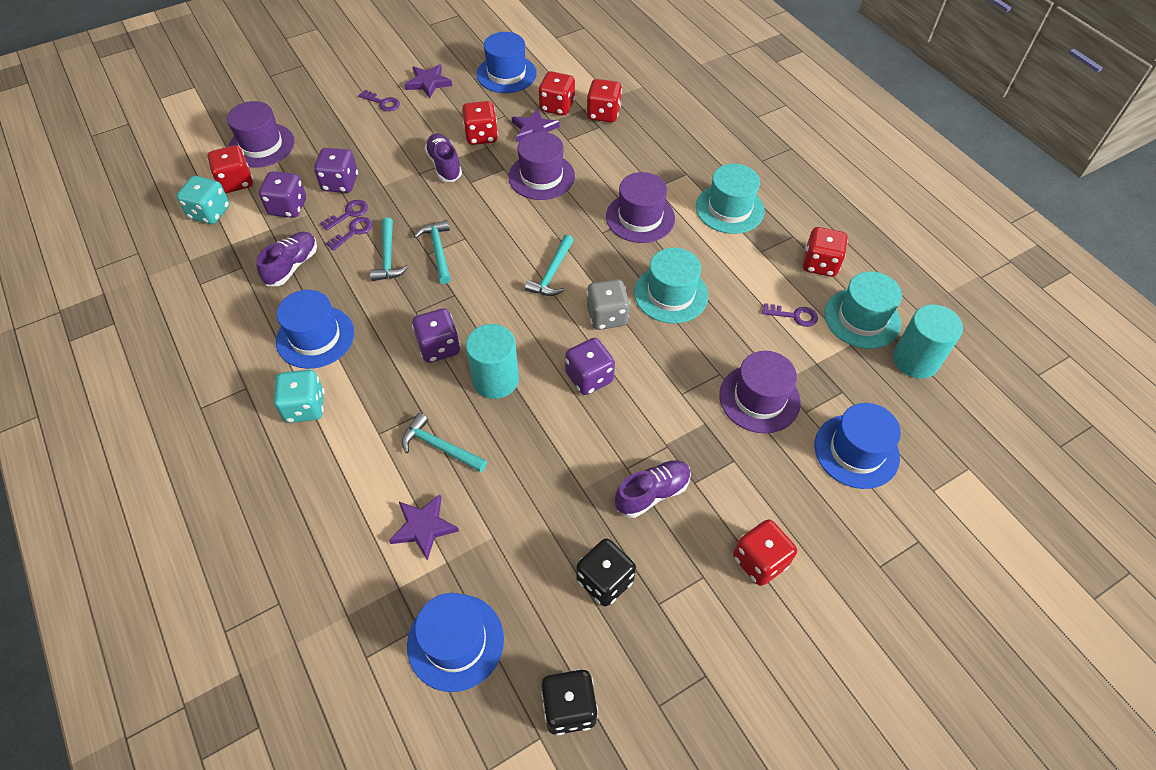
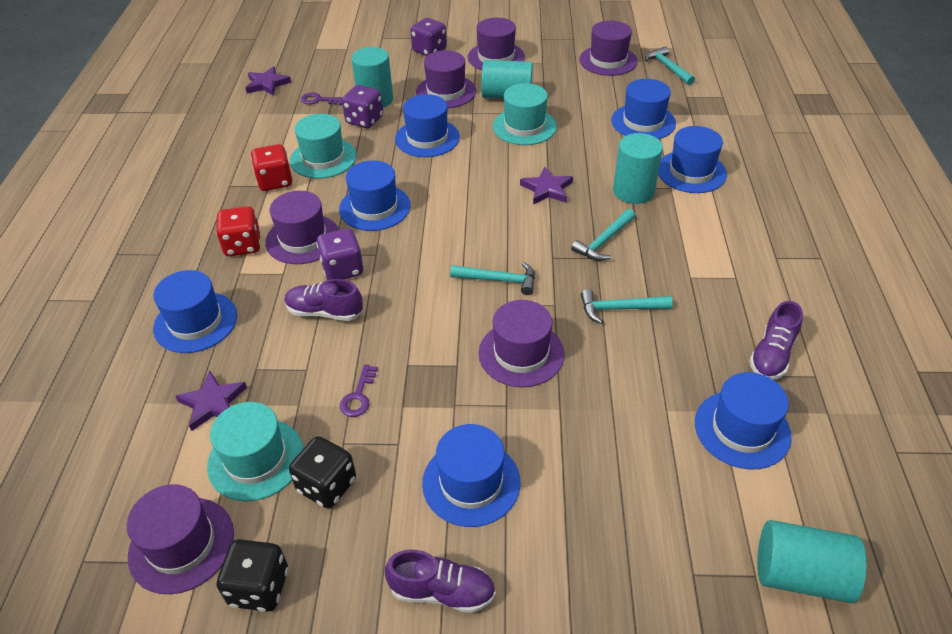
blue hat: [276,290,354,369] [407,593,504,692] [477,32,537,93] [815,403,901,489] = 4 -> [153,270,237,353] [339,160,411,231] [395,94,460,157] [422,424,521,527] [611,79,676,139] [658,126,727,193] [695,372,792,469] = 7
grey dice: [587,279,630,330] = 1 -> none = 0
purple dice: [259,171,306,218] [314,148,358,193] [412,308,460,363] [565,338,615,395] = 4 -> [316,228,364,280] [342,85,383,128] [410,18,447,56] = 3
purple hat: [227,101,295,168] [508,132,575,200] [606,172,675,243] [719,351,801,433] = 4 -> [127,484,234,594] [265,191,339,264] [416,50,476,108] [468,18,525,70] [478,300,565,387] [579,21,638,76] = 6
purple key: [320,200,368,230] [326,217,372,251] [358,90,400,111] [762,303,818,327] = 4 -> [301,93,342,105] [340,364,378,417] = 2
red dice: [207,145,253,193] [462,101,498,145] [538,71,575,116] [586,79,622,122] [733,519,797,586] [803,227,848,277] = 6 -> [216,206,261,256] [250,144,293,191] = 2
turquoise cylinder: [466,324,519,399] [893,304,963,379] = 2 -> [351,47,393,108] [481,60,533,99] [613,133,663,204] [757,520,867,603] = 4
turquoise dice: [176,176,230,224] [274,370,324,423] = 2 -> none = 0

